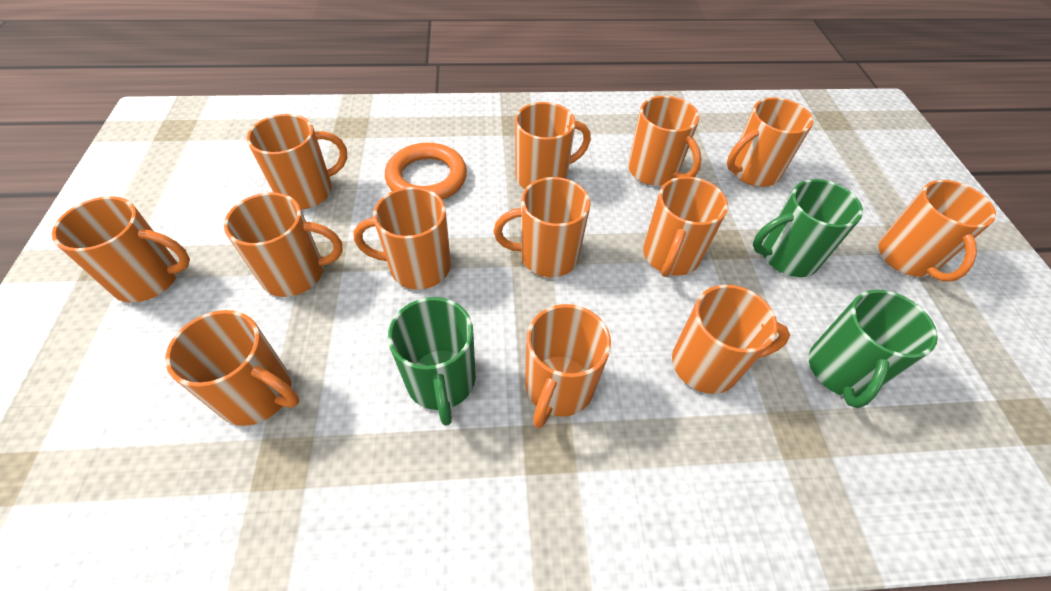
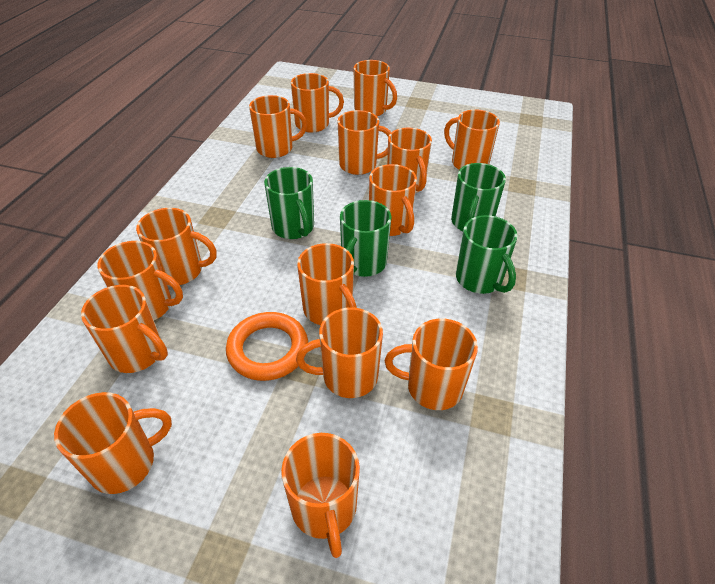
green mug: [388,297,476,426] [753,179,863,277] [809,290,938,408] = 3 -> [264,167,314,239] [340,200,392,277] [451,163,506,231] [456,215,517,294] = 4
orange mug: [52,196,190,303] [165,310,299,426] [224,192,343,297] [246,114,347,209] [353,187,451,290] [494,177,590,277] [515,102,591,189] [525,304,611,429] [628,96,702,186] [643,176,728,277] [672,284,790,394] [727,97,813,187] [878,180,996,282] = 13 -> [54,392,172,494] [81,285,168,373] [98,241,183,320] [136,208,217,285] [249,95,307,158] [281,433,360,558] [291,73,344,133] [296,308,383,398] [297,243,357,325] [338,110,391,175] [354,60,397,116] [369,164,417,236] [385,319,478,410] [387,128,432,193] [444,109,500,170] = 15

